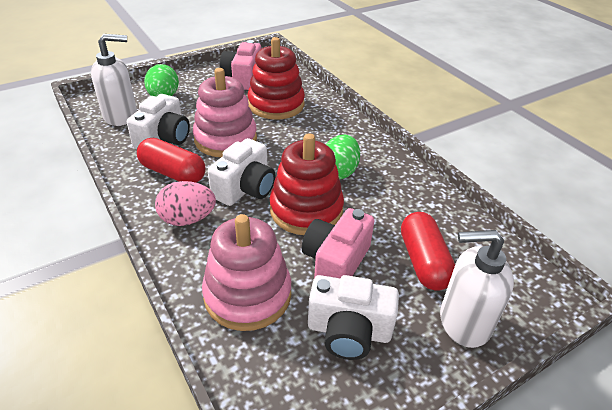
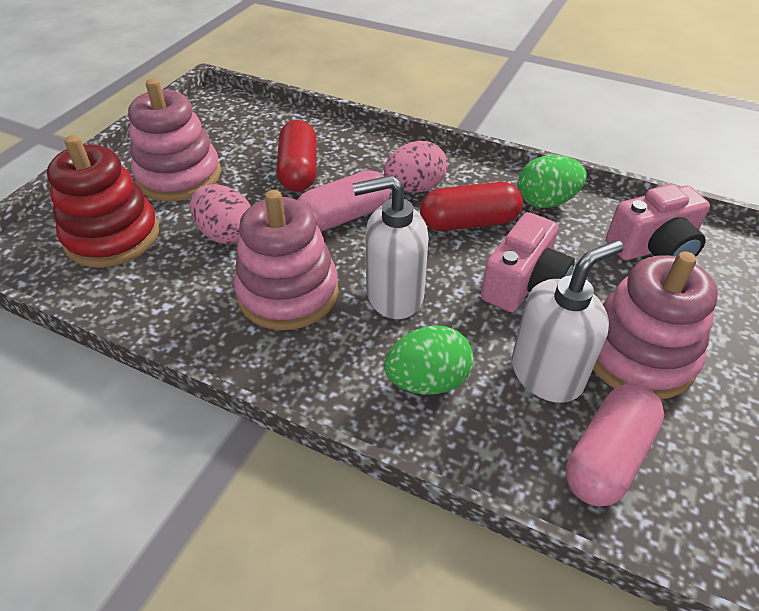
pink capsule: none = 0 -> [297,170,390,232] [566,383,664,506] = 2
pink egg: [155,181,216,226] = 1 -> [190,184,251,244] [384,141,447,193] = 2
pink stacking toy: [193,68,257,157] [202,214,291,331] = 2 -> [128,78,221,201] [234,190,338,330] [593,252,718,399] = 3
red stacking toy: [248,37,305,119] [270,133,344,235] = 2 -> [47,135,159,267] = 1
white camera: [127,94,190,149] [208,138,276,206] [308,275,399,360] = 3 -> none = 0

